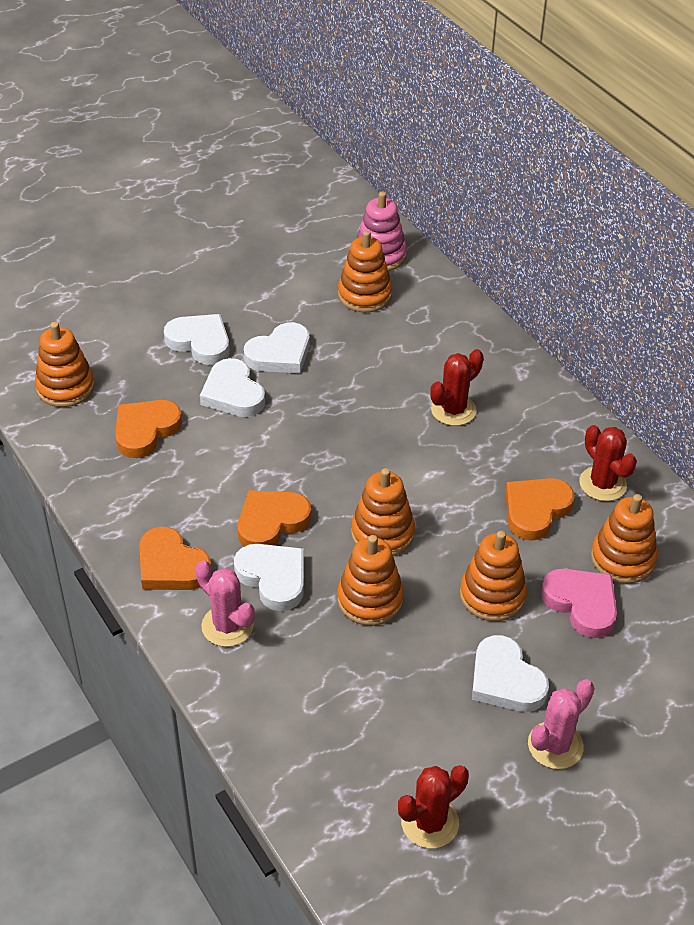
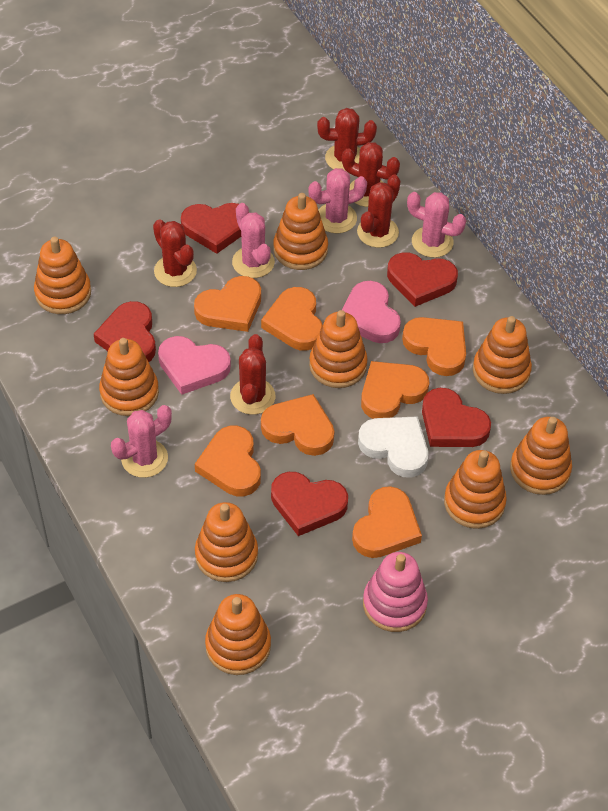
orange heart: [115,400,182,458] [139,526,211,590] [238,490,311,547] [505,478,574,541] = 4 -> [194,276,261,332] [195,426,261,496] [261,287,323,351] [261,394,335,456] [352,486,422,558] [361,361,429,419] [402,317,466,376] = 7
orange stacking toy: [35,322,95,407] [337,535,404,626] [338,231,392,312] [351,468,415,556] [460,531,527,621] [591,494,658,584] = 6 -> [34,236,91,314] [99,338,159,416] [195,502,258,582] [205,594,271,675] [273,193,328,270] [309,310,367,388] [444,450,507,529] [473,316,532,394] [510,417,572,495] = 9
pink cactus: [195,560,255,647] [528,679,595,769] = 2 -> [111,405,172,478] [232,203,275,278] [308,168,367,234] [407,192,466,258] = 4
pink heart: [541,569,617,638] = 1 -> [158,336,231,395] [342,281,401,343] = 2
red cactus: [398,765,469,848] [430,349,484,426] [579,425,637,501] = 3 -> [153,219,197,287] [230,334,275,415] [317,108,377,173] [342,142,400,207] [357,175,401,248] = 5
red heart: none = 0 -> [94,301,156,362] [181,203,241,254] [271,472,348,536] [387,252,458,307] [422,388,491,447] = 5
white heart: [164,314,229,365] [200,358,265,417] [234,544,304,611] [244,322,310,373] [472,635,549,712] = 5 -> [358,416,428,478] = 1

